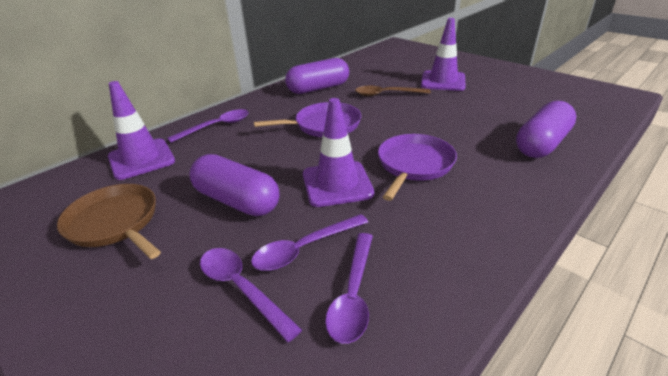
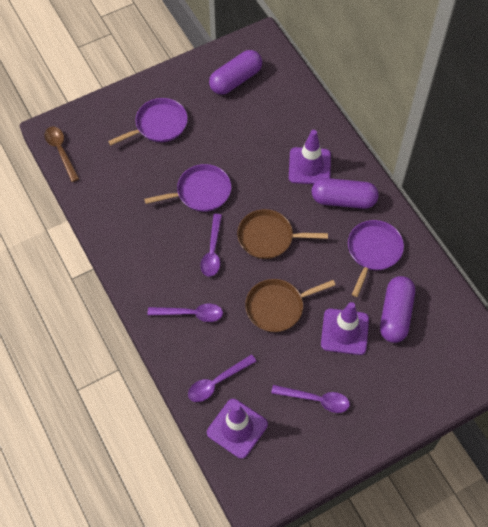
brown pan: [57,184,161,259] = 1 -> [237,209,328,259] [245,279,335,332] = 2
purple pan: [254,102,361,137] [378,134,457,201] = 2 -> [108,98,188,145] [144,164,231,212] [348,220,404,297] = 3

